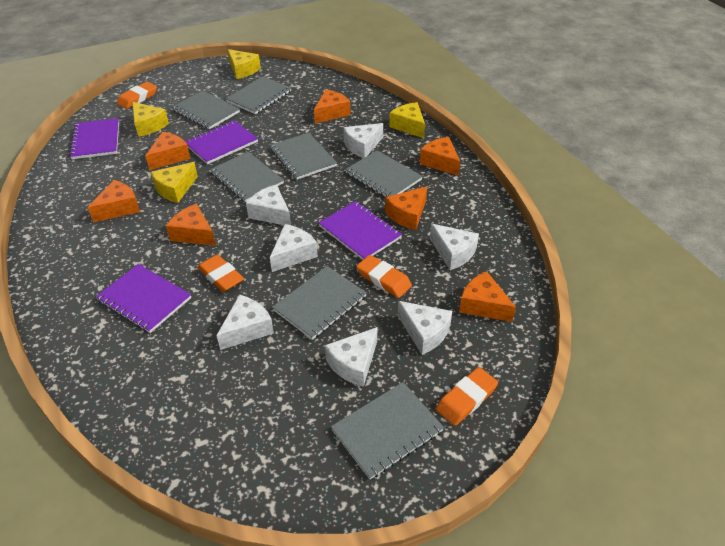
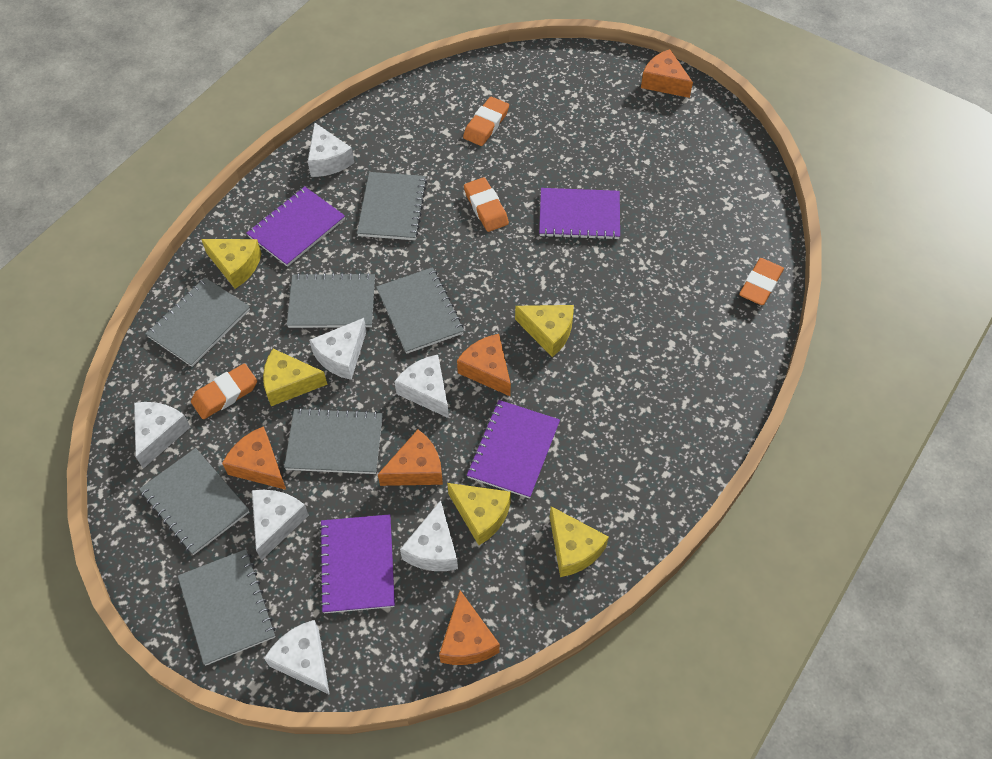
orange cheese: [87,180,140,222] [145,132,191,170] [166,203,216,246] [314,89,351,123] [385,186,427,230] [420,137,460,176] [459,271,516,322] = 7 -> [222,426,286,490] [378,429,443,486] [439,590,500,665] [457,334,511,396] [641,49,693,98] = 5
yellow cheese: [132,102,169,137] [151,162,198,203] [227,49,261,79] [389,102,425,138] = 4 -> [201,239,262,289] [263,349,327,406] [447,483,511,545] [515,305,574,357] [550,506,609,577] = 5

